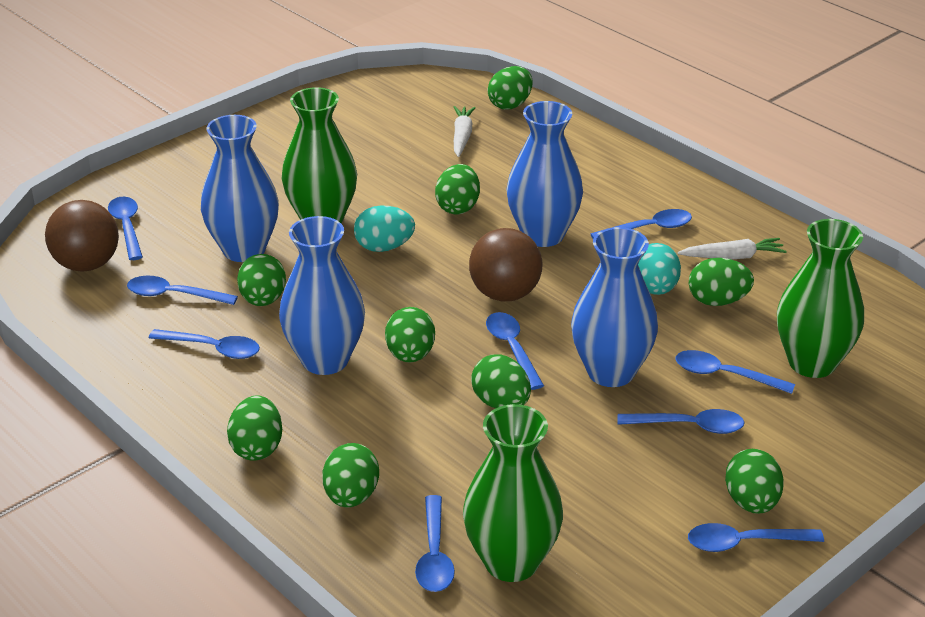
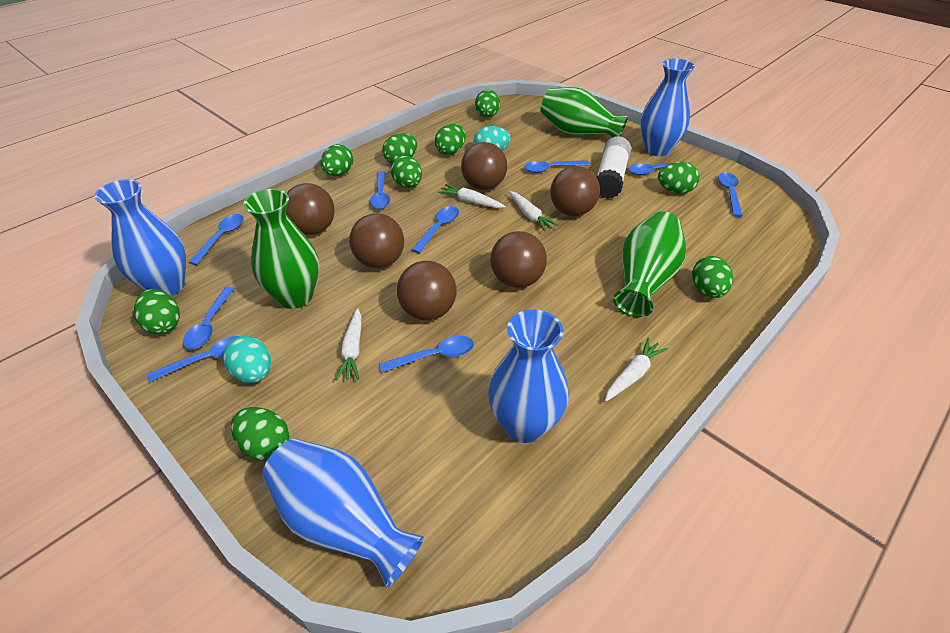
brown ball: [45,200,119,272] [469,228,542,301] = 2 -> [286,183,335,235] [349,213,404,268] [397,261,457,321] [461,142,507,190] [490,231,547,288] [550,166,600,216] = 6
white carrot: [454,106,476,157] [678,238,787,260] = 2 -> [335,308,361,380] [438,184,506,208] [509,191,559,231] [605,338,668,402] = 4
white glue stick: none = 0 -> [596,136,631,199] = 1

